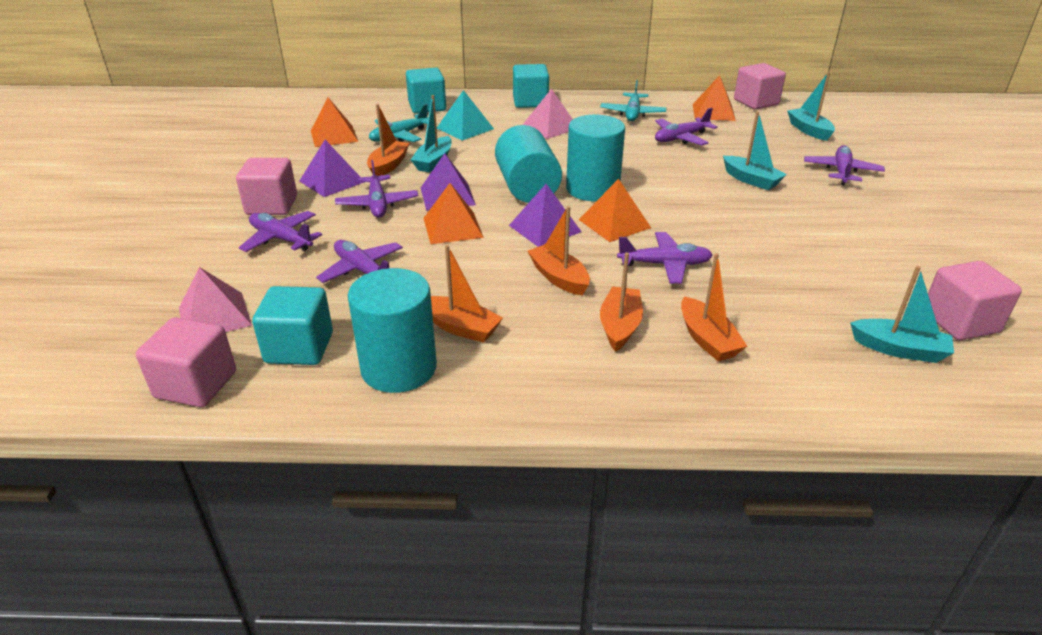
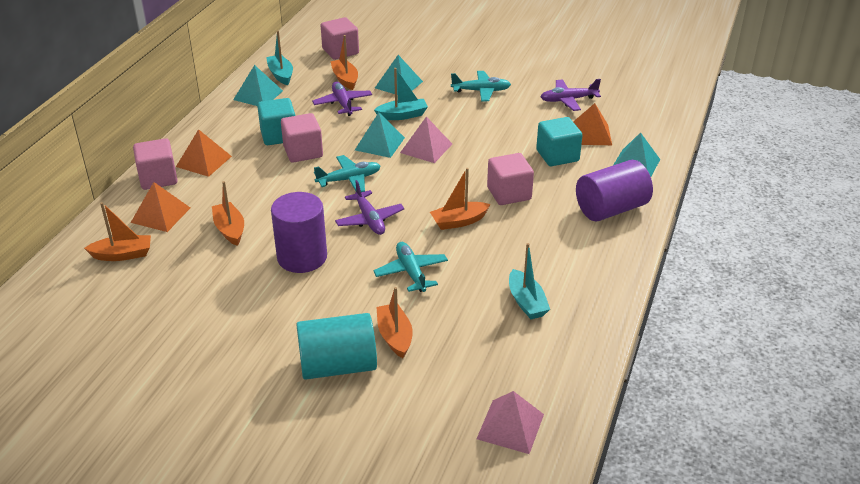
orange pyramid: [311,98,358,147] [423,183,484,244] [579,179,651,242] [693,75,736,121] = 4 -> [131,182,190,232] [176,129,232,177] [573,103,612,145] = 3
purple cylinder: none = 0 -> [271,192,327,273] [576,160,653,221] = 2
purple plane: [239,211,322,252] [316,240,403,283] [335,160,418,218] [617,232,713,284] [655,108,717,145] [804,145,885,185] = 6 -> [312,82,372,116] [335,180,404,235] [541,79,601,111] = 3
purple pyramid: [300,140,364,197] [421,153,476,211] [509,184,582,247] = 3 -> none = 0
turquoise boat: [411,95,452,172] [723,111,787,190] [787,72,835,141] [850,266,954,363] = 4 -> [266,31,293,85] [374,68,428,120] [509,243,550,319] = 3
turquoise cube: [252,286,333,365] [406,68,446,114] [513,64,549,108] = 3 -> [257,98,295,145] [536,117,583,166] = 2
turquoise cylinder: [348,268,437,393] [495,125,562,203] [566,115,625,201] = 3 -> [296,313,377,380] = 1
turquoise plane: [369,104,428,142] [600,80,666,121] = 2 -> [314,155,381,192] [373,242,448,292] [451,71,511,101] = 3
turquoise pyramid: [437,90,494,141] = 1 -> [233,65,283,106] [355,112,405,158] [375,55,423,95] [613,132,660,177] = 4

